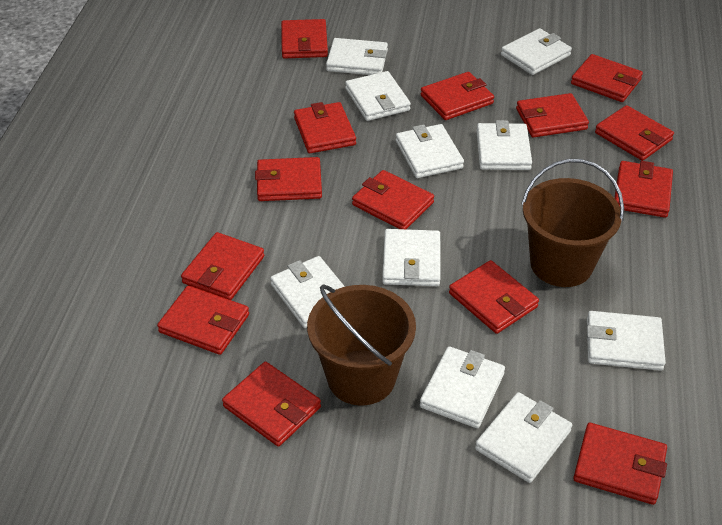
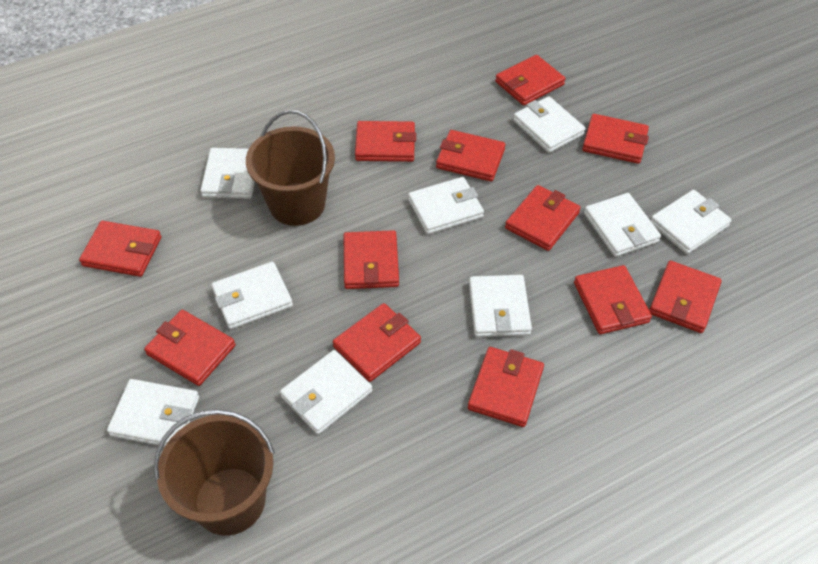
red wallet: [157,286,249,355] [181,232,264,300] [222,362,321,447] [255,157,322,201] [281,19,328,59] [294,102,356,153] [352,170,434,229] [421,72,494,120] [449,260,539,334] [516,93,589,138] [571,54,643,102] [573,423,667,505] [595,105,674,161] [615,161,673,218] = 14 -> [79,221,161,277] [144,310,235,386] [333,303,421,382] [343,230,399,289] [355,121,416,162] [436,130,506,182] [468,347,544,427] [495,55,565,106] [505,185,581,251] [574,265,652,334] [582,114,649,164] [649,261,722,333] = 12
white wallet: [270,256,345,328] [326,38,388,75] [345,71,411,121] [382,229,440,286] [396,124,464,178] [420,346,505,428] [475,392,572,483] [476,120,532,170] [501,28,572,75] [587,311,666,371] = 10 -> [107,379,199,447] [200,148,255,199] [211,262,293,329] [280,350,372,435] [408,177,484,234] [469,275,532,337] [513,96,586,153] [584,193,661,257] [650,190,732,254] = 9

